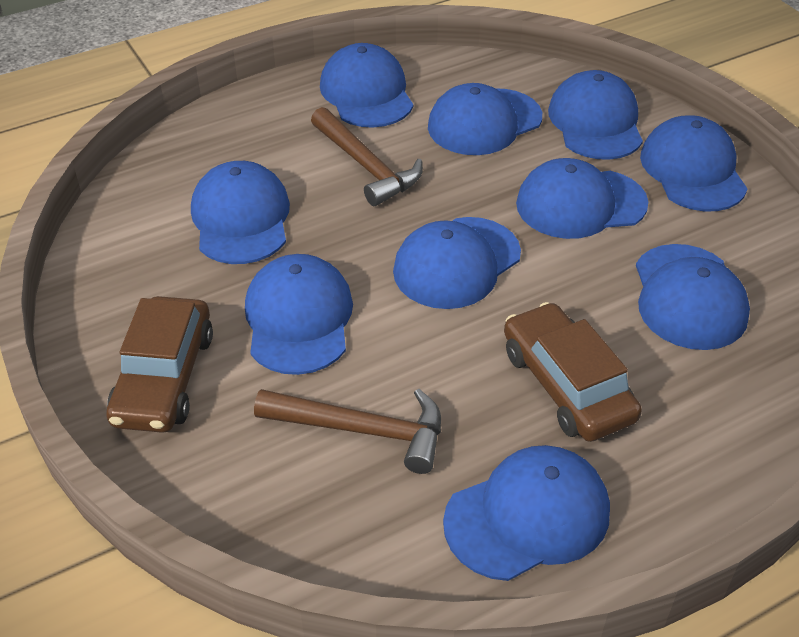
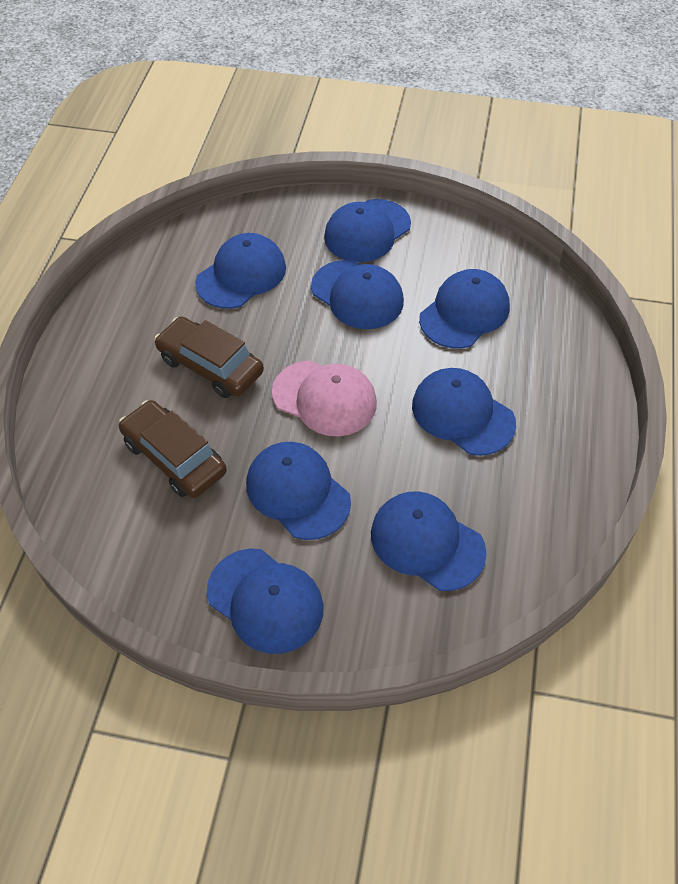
blue cap: [191,161,290,264] [245,254,353,375] [320,43,413,128] [393,217,521,309] [428,83,542,155] [443,445,610,581] [516,158,648,239] [548,70,643,160] [636,244,750,350] [640,115,747,211] = 10 -> [195,233,286,309] [207,548,324,654] [246,442,351,540] [311,260,404,329] [324,199,411,262] [371,491,487,591] [412,368,516,456] [419,269,510,349] = 8
brown hammer: [254,389,441,474] [311,107,423,206] = 2 -> none = 0
pink cap: none = 0 -> [272,360,377,436] = 1

